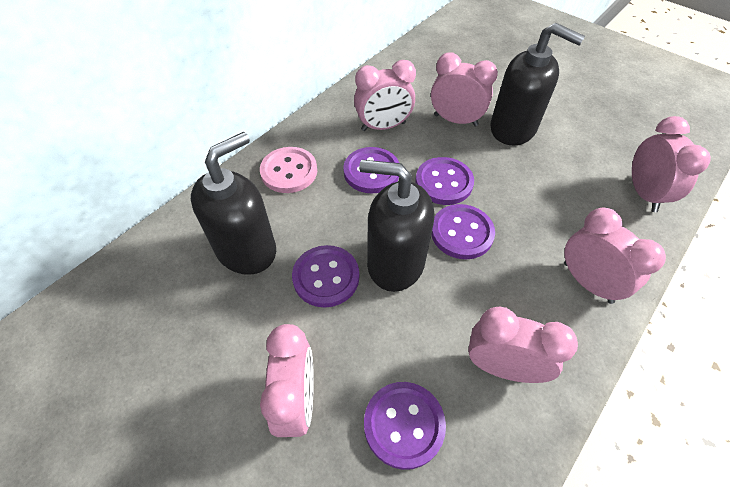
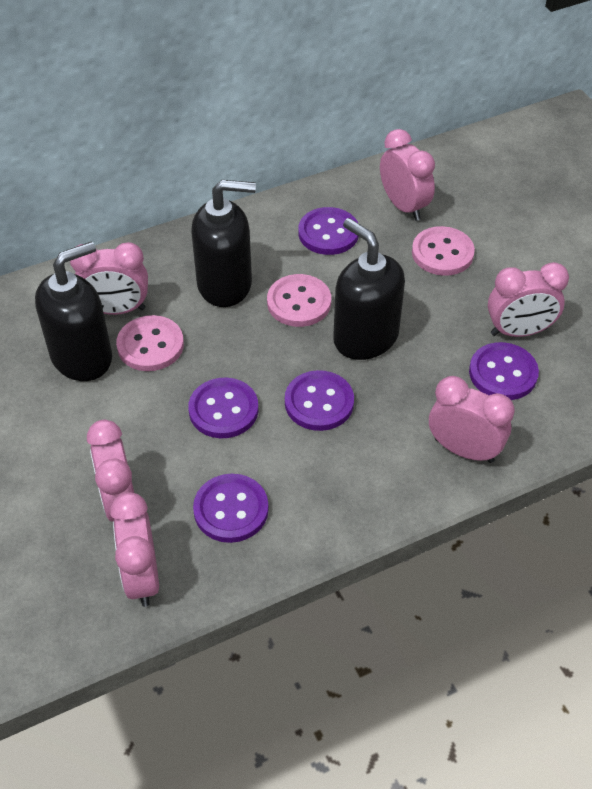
pink button: [260,147,317,193] = 1 -> [116,315,184,371] [267,274,331,327] [412,226,475,276] = 3

